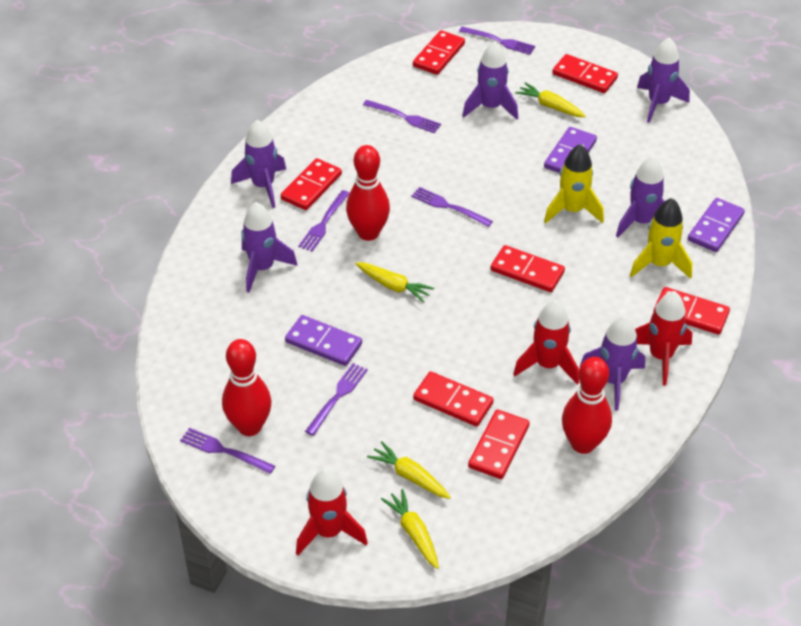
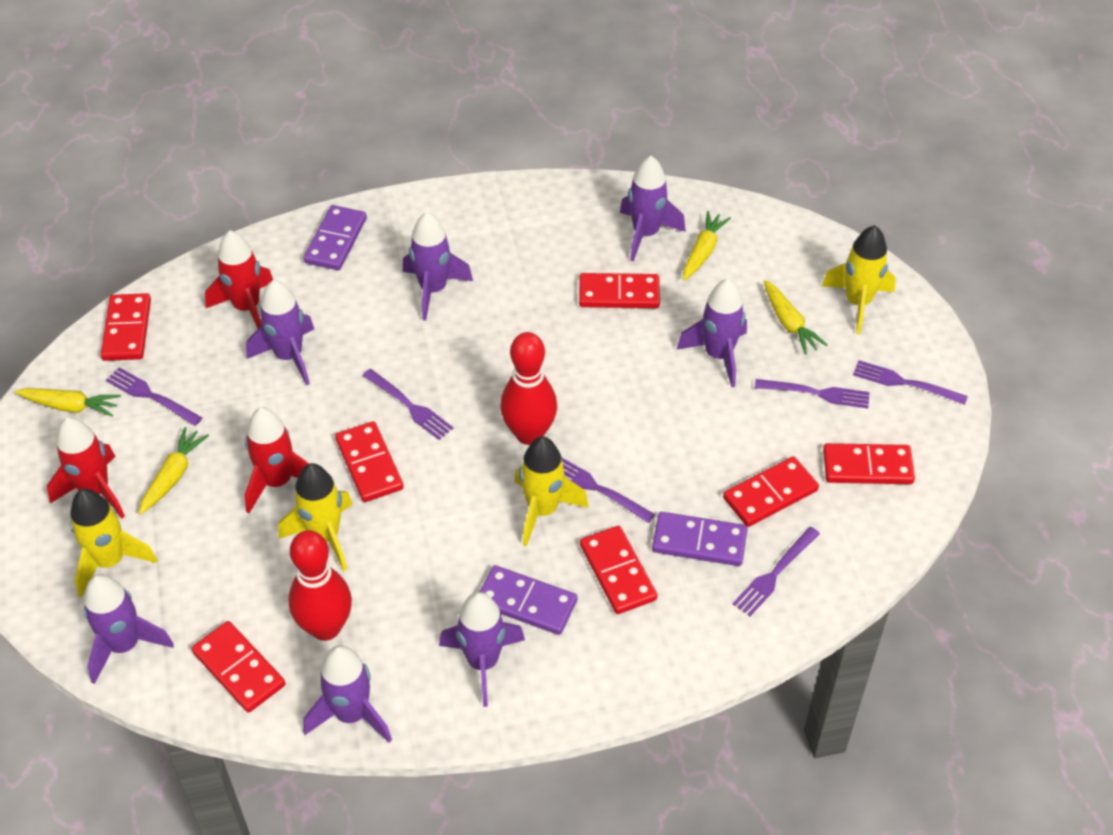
purple rocket: [231,120,286,208] [241,202,298,292] [463,41,518,120] [579,315,645,410] [616,156,664,237] [637,37,690,123] = 6 -> [84,574,174,684] [246,280,314,386] [303,645,392,743] [403,212,473,321] [439,592,525,707] [620,156,686,262] [676,279,747,388] = 7
red bowling pin: [222,339,272,436] [346,145,390,241] [562,357,612,454] = 3 -> [288,530,352,641] [500,332,557,445] = 2
yellow rocket: [544,144,604,224] [630,198,692,279] = 2 -> [70,489,158,598] [278,463,353,571] [515,436,589,546] [821,225,896,334] = 4

